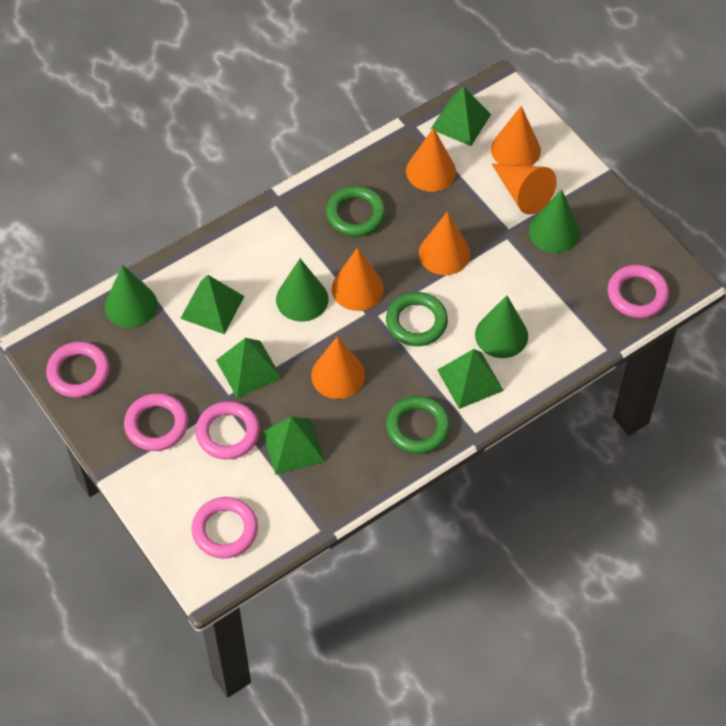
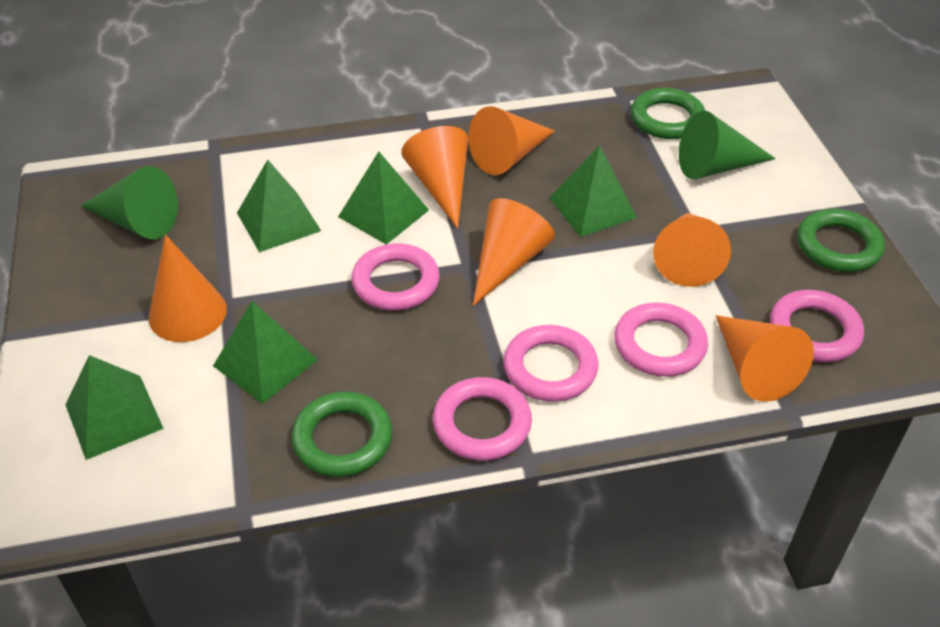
green cone: [105,265,157,328] [276,259,328,322] [475,295,528,358] [529,189,580,253] = 4 -> [81,166,178,239] [679,111,776,179] = 2

